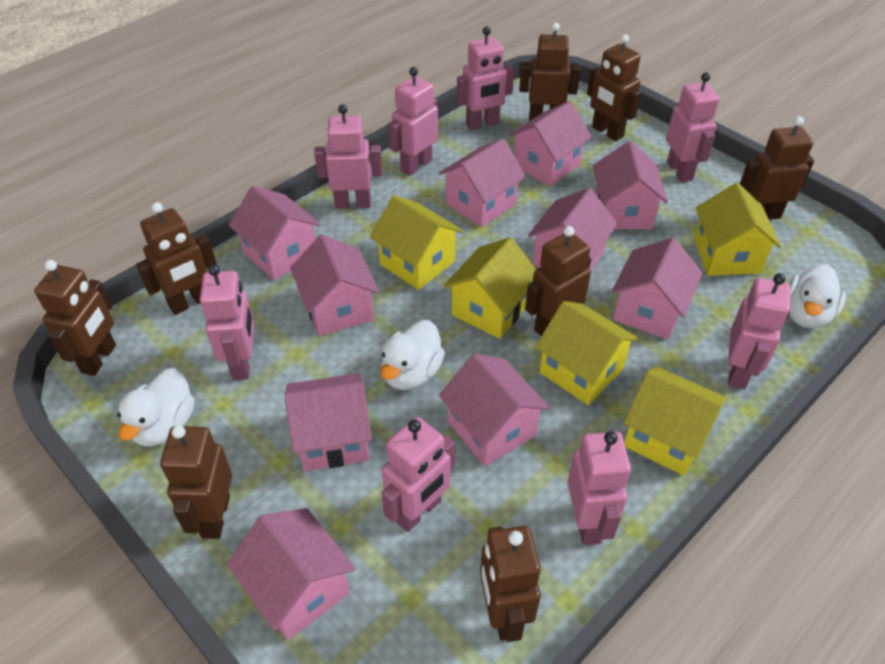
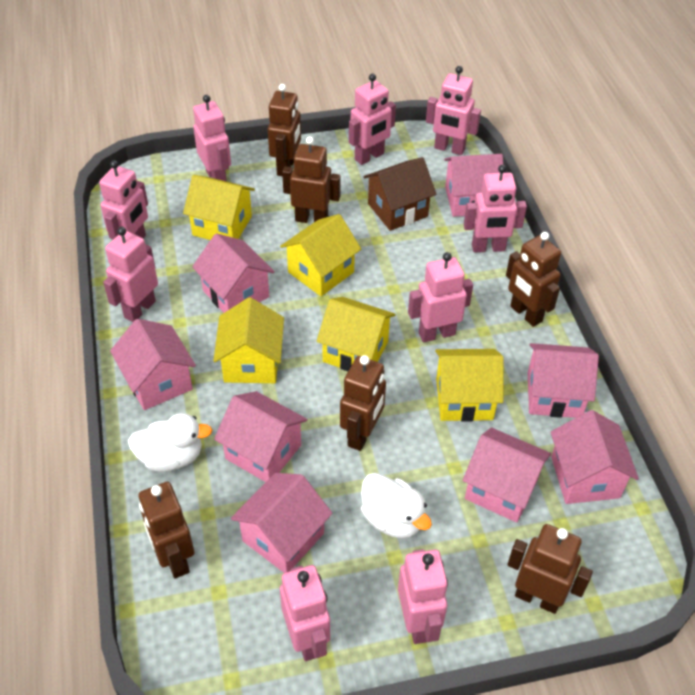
brown house: none = 0 -> [364,157,436,231] = 1
brown robot: [34,260,116,376] [136,202,217,315] [160,425,232,539] [480,525,541,642] [519,22,581,121] [525,226,591,336] [587,34,641,141] [740,116,814,220] = 8 -> [139,482,194,578] [268,84,301,176] [282,136,341,223] [340,355,386,451] [506,232,561,327] [507,524,593,614] = 6
pink house: [227,508,356,640] [229,186,321,280] [284,373,372,471] [290,234,379,336] [439,138,526,228] [439,354,550,466] [509,101,592,186] [528,188,618,270] [593,141,668,229] [612,238,703,339] = 10 -> [110,319,196,410] [192,233,275,313] [214,391,307,482] [231,473,332,573] [444,154,503,217] [463,427,551,522] [528,343,599,418] [551,410,639,504] = 8
pink robot: [200,265,254,380] [314,104,382,209] [382,417,455,532] [388,67,438,176] [457,26,514,130] [568,431,631,545] [666,73,720,182] [728,273,790,389] = 8 -> [99,160,148,239] [103,227,158,322] [193,95,231,181] [280,565,330,661] [349,74,396,165] [398,549,448,644] [408,252,473,342] [426,66,481,155] [464,165,527,252] = 9
white duck: [117,368,194,447] [380,320,445,390] [789,264,846,328] = 3 -> [128,413,213,472] [361,473,432,538] = 2

